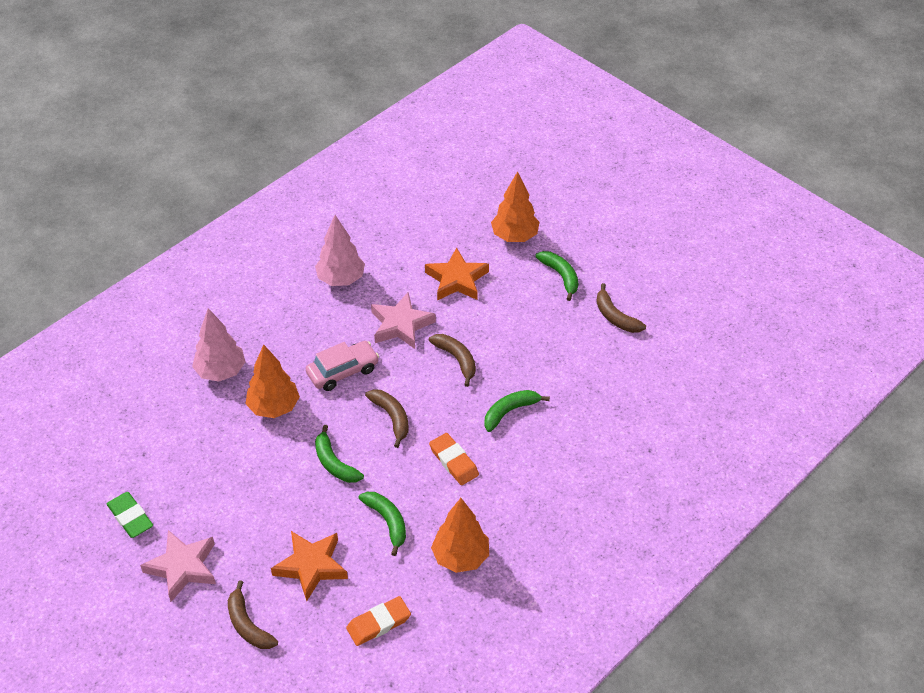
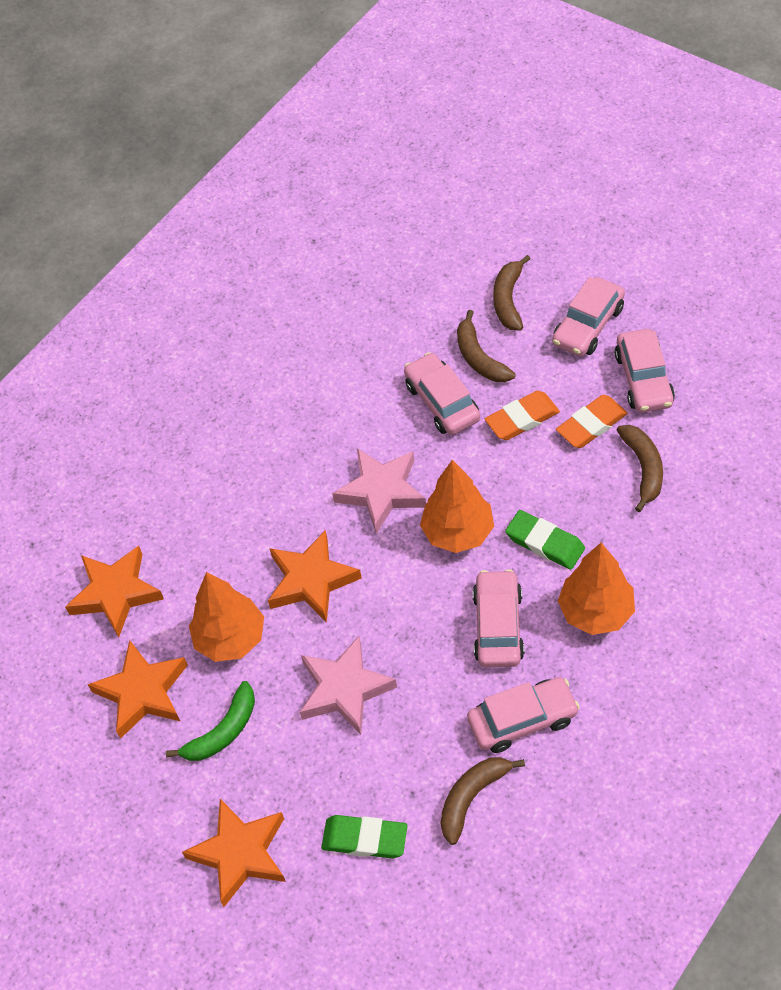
green banana: [315,425,364,483] [359,492,406,556] [484,390,550,432] [535,251,578,301] = 4 -> [166,681,255,761] = 1
green eraser: [107,492,153,538] = 1 -> [321,815,407,859] [505,510,585,570] = 2
orange star: [271,531,348,601] [425,248,489,300] = 2 -> [65,546,164,637] [87,640,188,739] [182,799,286,907] [268,530,362,623] = 4
pink car: [306,341,379,391] = 1 -> [404,352,480,435] [467,677,580,753] [473,569,524,668] [552,277,625,356] [615,329,675,413] = 5
pink tree: [192,308,245,382] [315,215,365,286] = 2 -> none = 0

